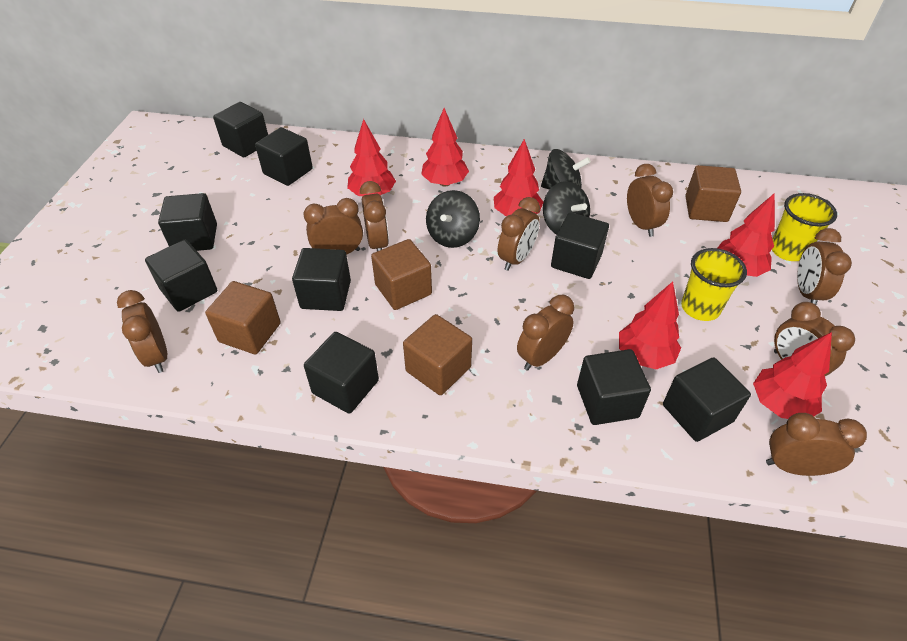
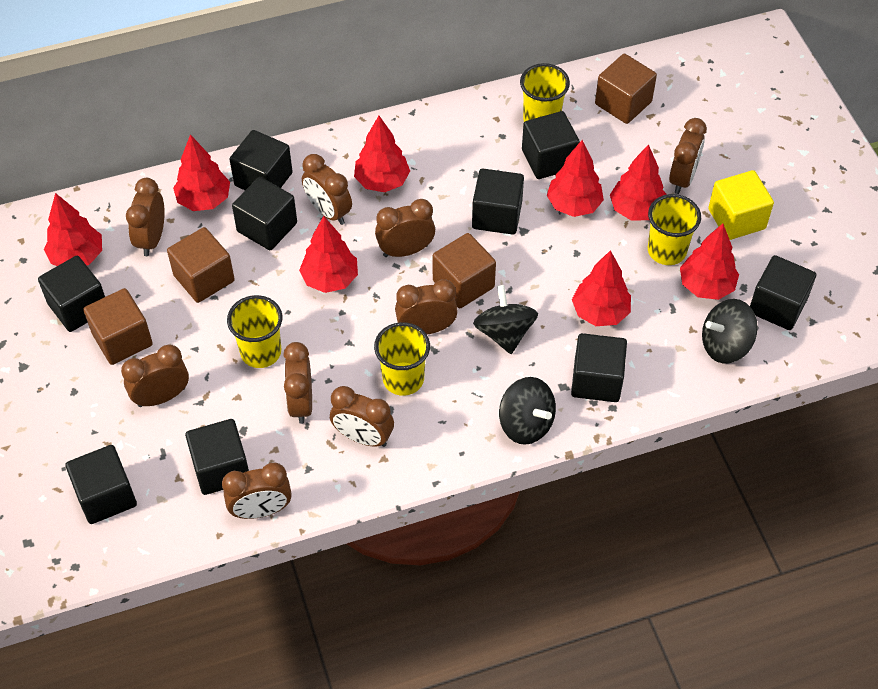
red tree: [347,119,396,196] [421,108,469,186] [494,139,543,216] [619,281,681,369] [717,193,775,277] [753,332,832,419] = 6 -> [44,193,102,266] [173,134,230,211] [299,216,358,293] [354,116,410,192] [547,140,604,217] [572,250,631,326] [610,144,667,220] [680,223,739,300] = 8
yellow cube: none = 0 -> [708,170,774,240] = 1
yellow cup: [681,248,747,321] [772,193,837,261] = 2 -> [227,295,283,368] [374,322,430,396] [520,63,570,122] [648,194,701,265] = 4

